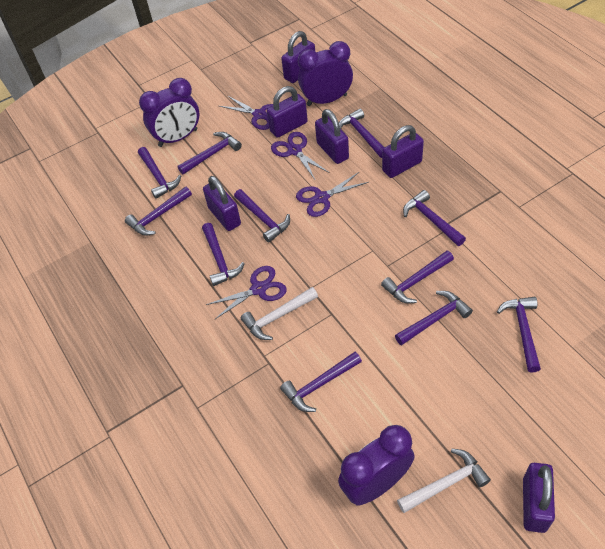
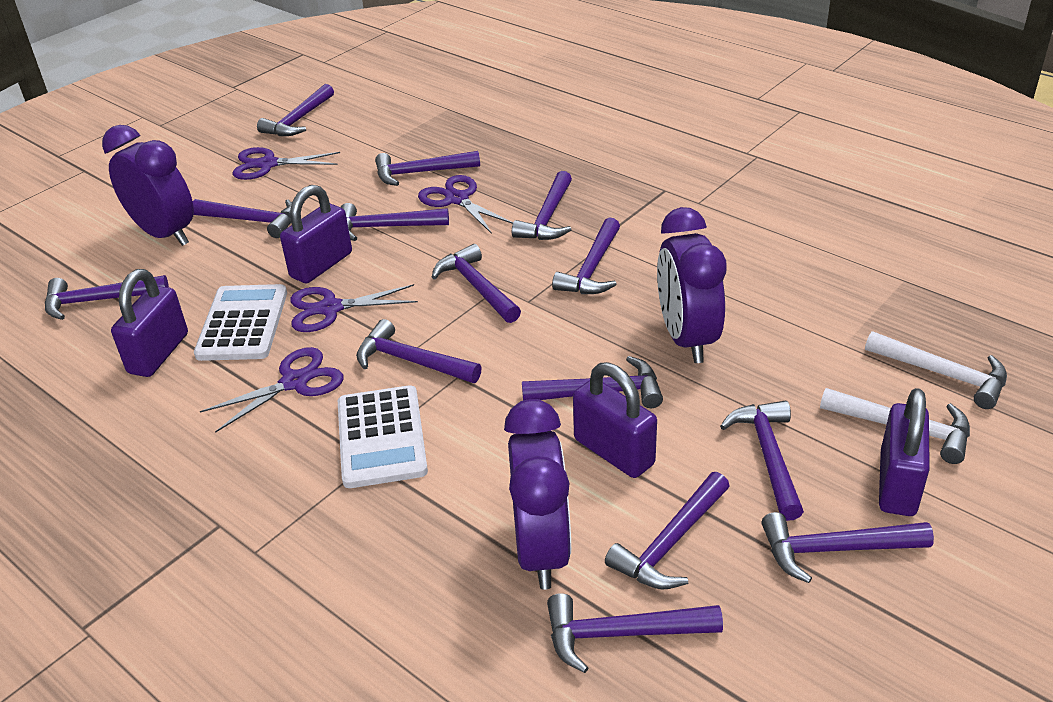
purple hammer: [125,187,192,236] [138,147,181,199] [177,132,242,175] [202,223,245,286] [234,189,290,243] [280,352,362,412] [339,109,385,158] [381,250,454,303] [395,291,473,345] [403,190,466,246] [497,297,541,372] = 11 -> [45,275,169,320] [193,199,292,238] [257,84,334,136] [341,203,449,241] [356,319,482,383] [375,151,480,186] [432,244,521,323] [512,171,572,240] [522,356,663,408] [547,593,723,673] [552,217,620,294] [605,472,729,589] [720,400,804,521] [762,512,934,583] = 14
purple padlock: [203,176,241,231] [267,86,308,138] [281,31,315,83] [315,109,349,164] [382,125,424,178] [523,463,555,533] = 6 -> [111,269,188,377] [280,185,352,283] [573,362,657,478] [879,388,930,516] = 4
white calculator: none = 0 -> [194,284,287,361] [338,385,428,488] = 2

